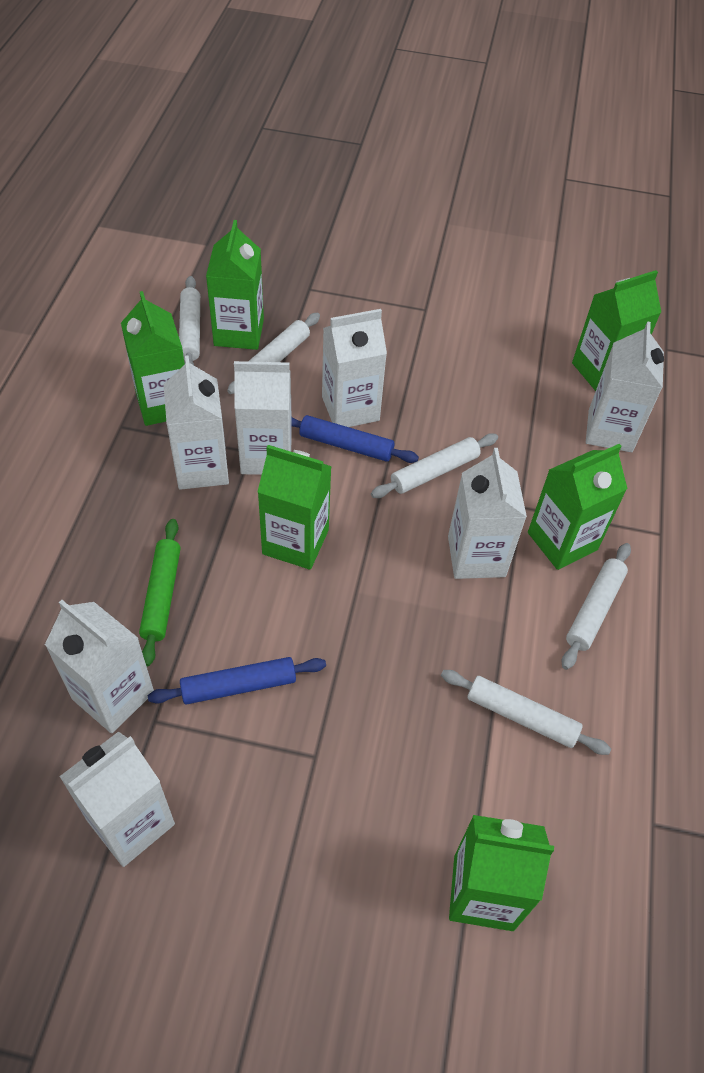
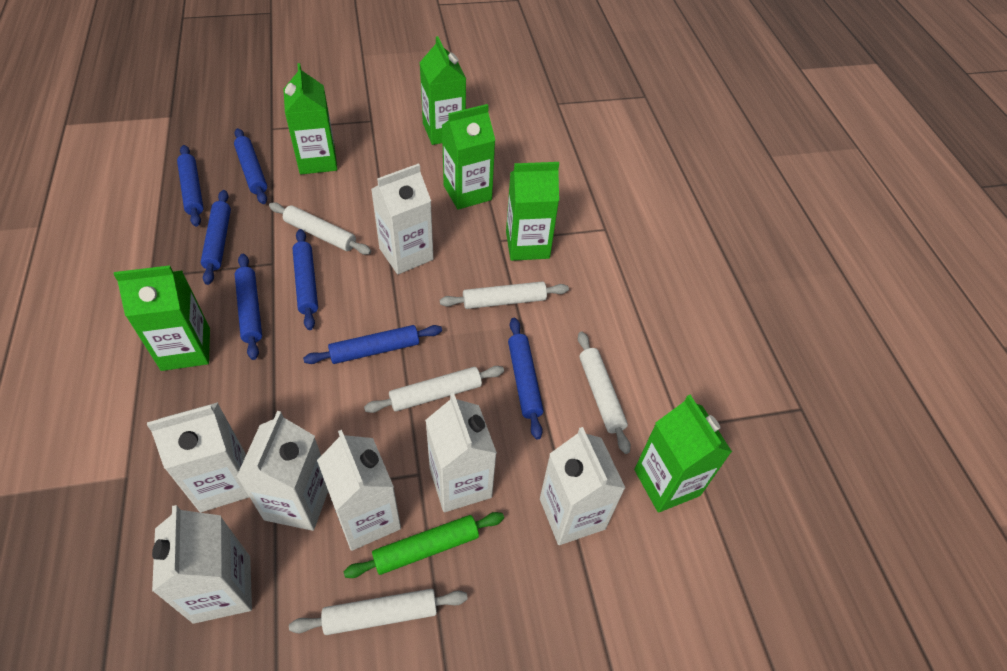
blue rolling pin: [148,657,326,704] [291,415,419,463] = 2 -> [177,145,204,227] [201,190,231,285] [234,128,267,204] [235,254,262,360] [292,229,318,330] [303,325,442,364] [508,318,544,440] = 7

